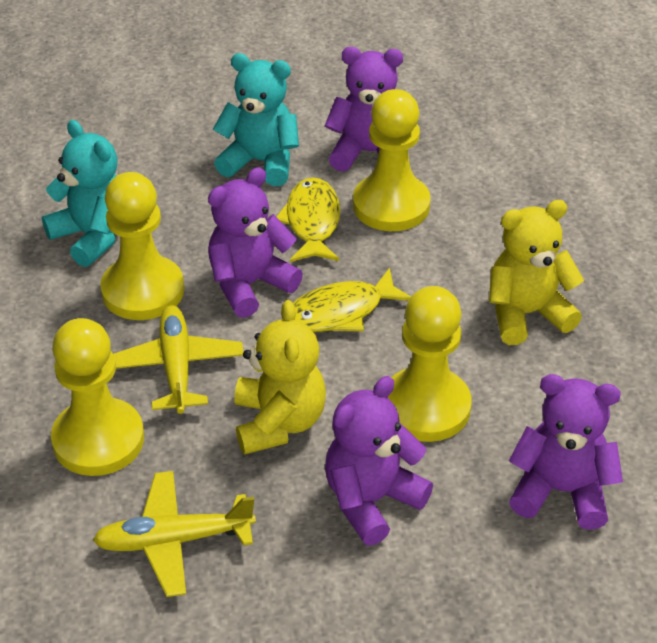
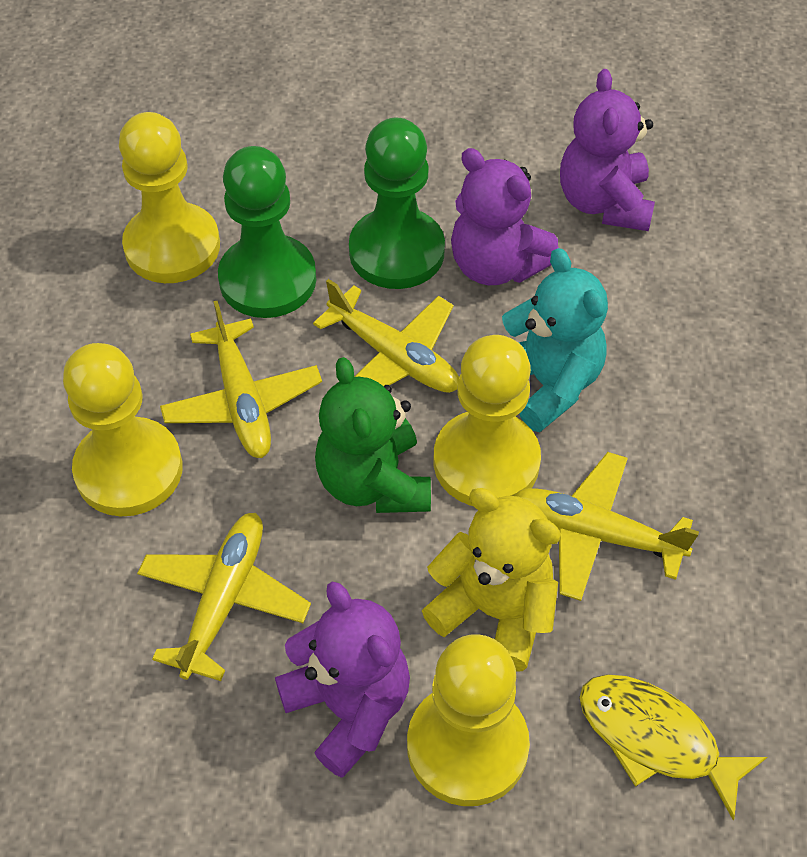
green pawn: none = 0 -> [218,146,316,318] [349,118,445,289] = 2
green teddy bear: none = 0 -> [315,357,431,513] = 1
purple teddy bear: [208,167,303,318] [325,47,403,172] [325,376,433,546] [509,374,623,530] = 4 -> [275,581,410,778] [451,148,559,285] [560,69,655,231] = 3
turquoise teddy bear: [42,120,118,267] [213,53,299,186] = 2 -> [502,248,608,432] = 1
yellow fish: [276,177,340,262] [293,268,411,332] = 2 -> [579,674,767,820] = 1
yellow plane: [93,471,256,597] [113,305,243,414] = 2 -> [137,513,311,681] [160,301,322,458] [313,279,459,393] [513,452,699,601] = 4
yellow teddy bear: [234,300,326,455] [489,200,584,345] = 2 -> [422,488,561,672] = 1

